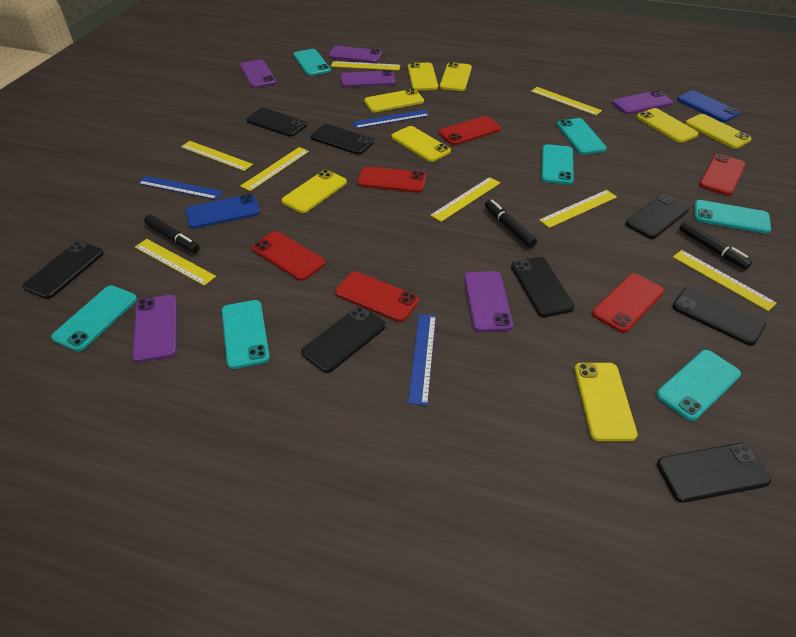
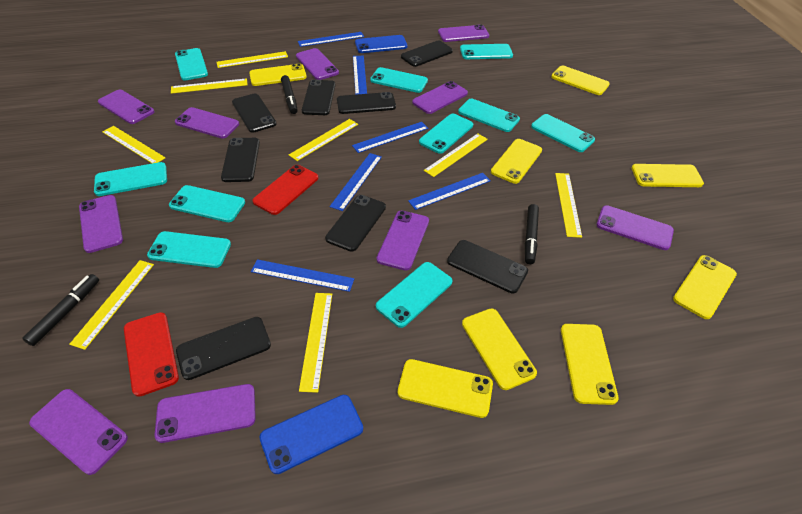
blue ruler: [138,176,223,200] [352,110,430,129] [408,314,436,406] = 3 -> [251,259,354,292] [298,32,364,47] [330,153,382,211] [352,122,429,153] [353,56,367,95] [408,173,491,210] = 6
purple phone: [132,295,177,362] [240,59,276,88] [328,46,382,63] [341,70,395,87] [464,271,513,332] [612,90,673,114] = 6 -> [29,389,128,475] [79,195,123,253] [98,90,154,124] [154,384,256,443] [175,107,239,139] [296,48,339,80] [377,210,429,271] [412,81,468,114] [438,24,489,42] [596,205,674,250] = 10
red phone: [252,231,325,281] [335,271,419,322] [357,166,426,193] [439,116,501,145] [592,273,664,333] [699,154,746,196] = 6 -> [124,312,179,397] [252,165,318,215] = 2
turquoise phone: [51,285,137,352] [222,300,270,369] [293,49,331,76] [541,144,574,185] [557,118,607,155] [656,350,741,421] [694,200,771,234] = 7 -> [94,162,167,196] [147,231,231,268] [169,185,245,222] [175,48,208,80] [370,67,428,93] [376,262,453,328] [419,114,473,154] [458,99,520,132] [460,44,513,59] [531,114,595,152] = 10

